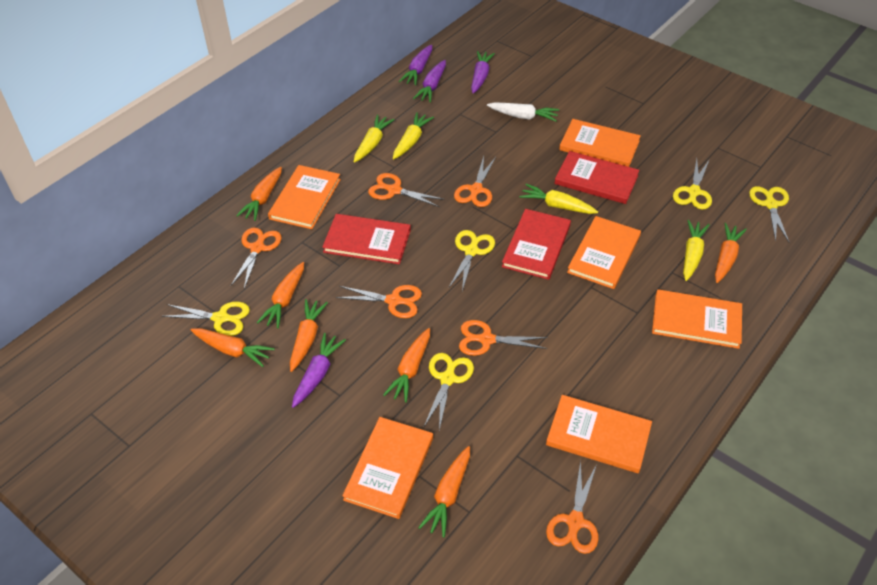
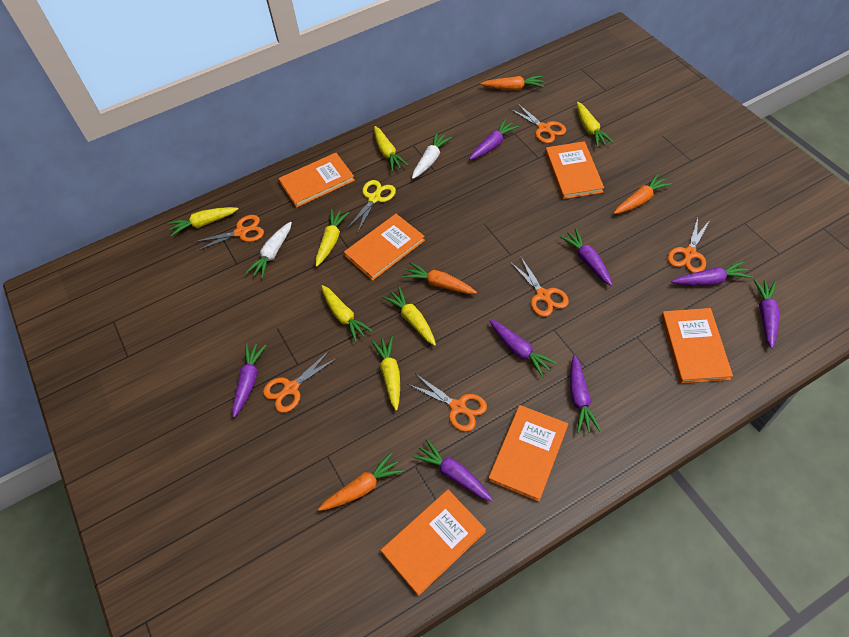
orange carrot: [191,328,275,367] [236,167,282,221] [257,262,304,328] [290,299,328,372] [383,328,430,403] [418,446,470,538] [715,223,747,283] = 7 -> [318,452,404,511] [402,262,477,294] [481,76,544,90] [614,173,672,214] = 4
purple carrot: [292,333,346,408] [399,45,432,86] [413,60,446,103] [471,51,495,94] = 4 -> [232,343,266,418] [413,439,493,501] [469,119,519,160] [489,319,557,378] [560,229,612,286] [570,355,601,433] [672,261,752,286] [754,279,779,349] = 8
red book: [322,214,411,264] [502,209,571,280] [554,151,639,204] = 3 -> none = 0
white carrot: [487,102,559,122] = 1 -> [245,222,292,279] [412,132,452,179] = 2
yellow carrot: [354,115,395,163] [393,112,434,160] [519,184,598,214] [683,220,710,281] = 4 -> [167,207,238,237] [316,209,349,267] [321,285,373,343] [372,336,400,411] [374,126,408,172] [383,287,436,346] [577,102,614,148] = 7
yellow scissors: [162,302,250,336] [424,353,474,430] [449,230,495,291] [673,158,712,209] [749,186,789,242] = 5 -> [347,180,396,232] = 1

